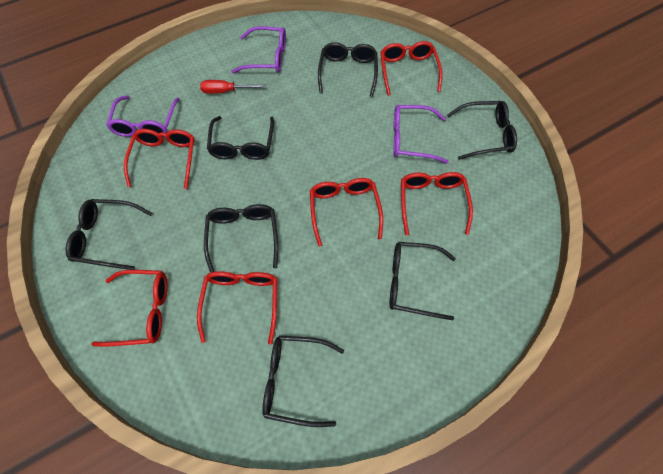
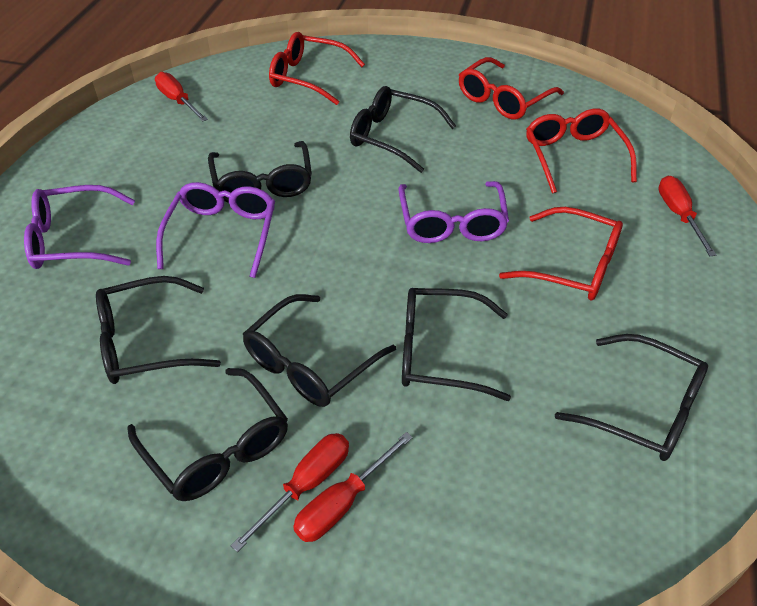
red glasses: [91,270,168,347] [124,129,195,189] [197,271,277,344] [310,178,383,247] [380,41,443,96] [401,172,473,235] = 6 -> [269,32,365,105] [459,57,564,119] [499,207,623,300] [526,109,637,194] = 4
red screwdriver: [200,80,266,94] = 1 -> [155,72,208,122] [231,433,349,552] [293,432,413,542] [658,176,716,256] = 4

